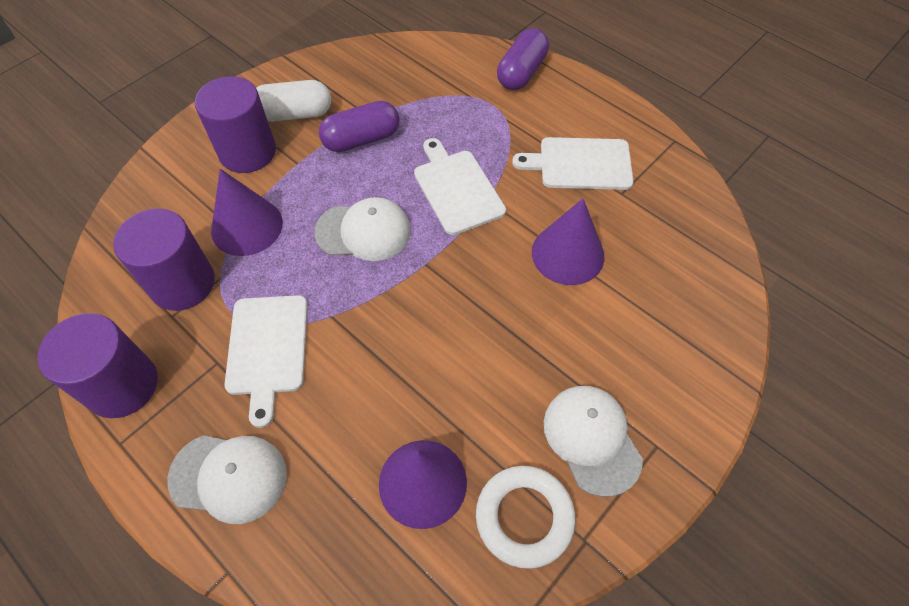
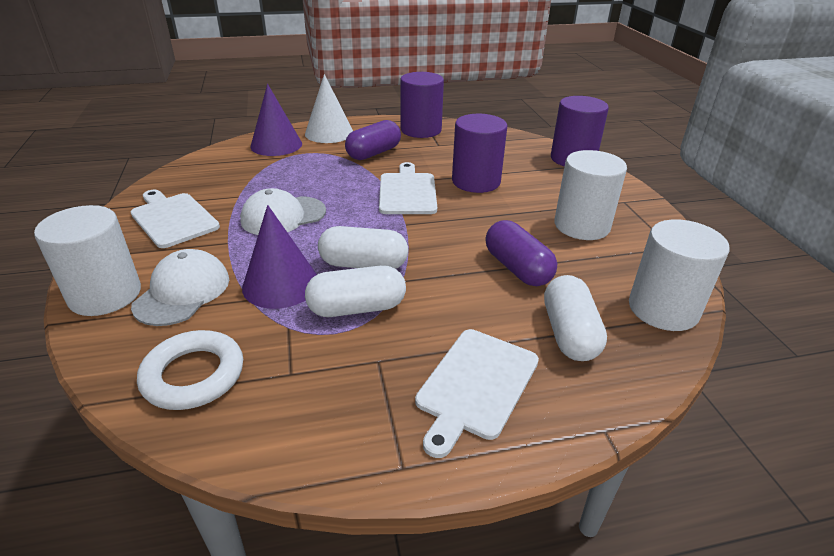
purple cone: [211,169,283,256] [379,440,467,529] [532,199,604,285] = 3 -> [242,205,317,309] [250,84,302,156] = 2
white cap: [167,435,287,524] [315,197,411,261] [544,386,643,497] = 3 -> [131,249,229,326] [240,188,326,235] = 2
white capsule: [256,80,331,122] = 1 -> [305,265,406,317] [318,226,408,269] [544,275,607,361] = 3
white cone: none = 0 -> [305,74,353,143] = 1
white cylinder: none = 0 -> [34,205,141,316] [554,150,627,240] [629,219,729,331] = 3

